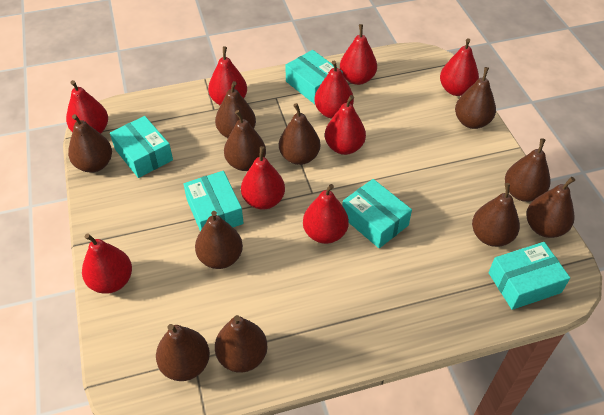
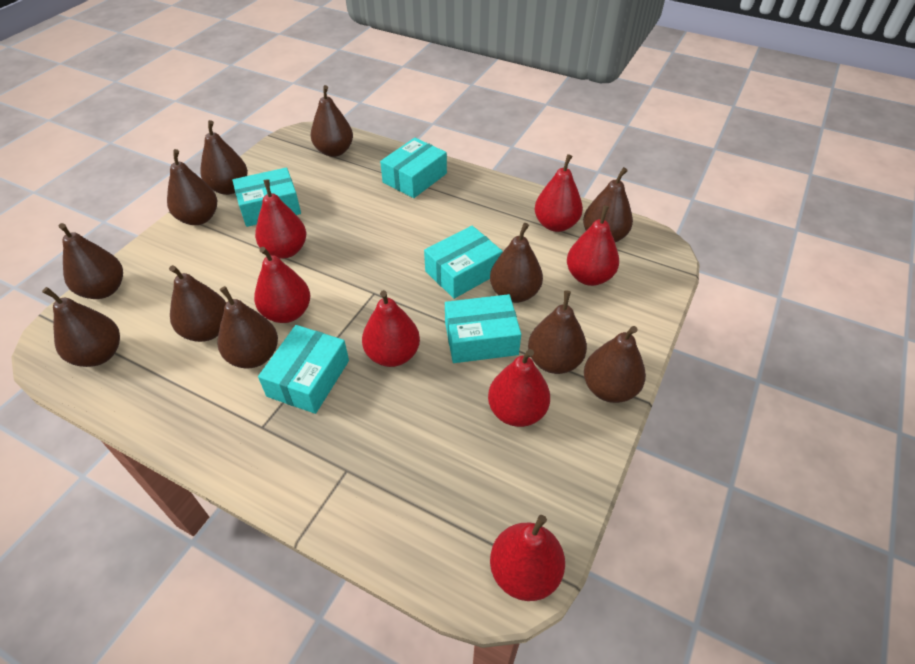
red pear: [66,80,108,134] [82,234,132,293] [208,46,247,105] [241,146,285,210] [303,184,349,244] [314,60,354,119] [325,95,366,155] [340,24,377,85] [440,38,479,96] = 9 -> [254,247,310,323] [255,179,306,259] [362,290,420,367] [488,349,550,427] [490,515,565,601] [535,154,583,232] [567,205,619,286] = 7

